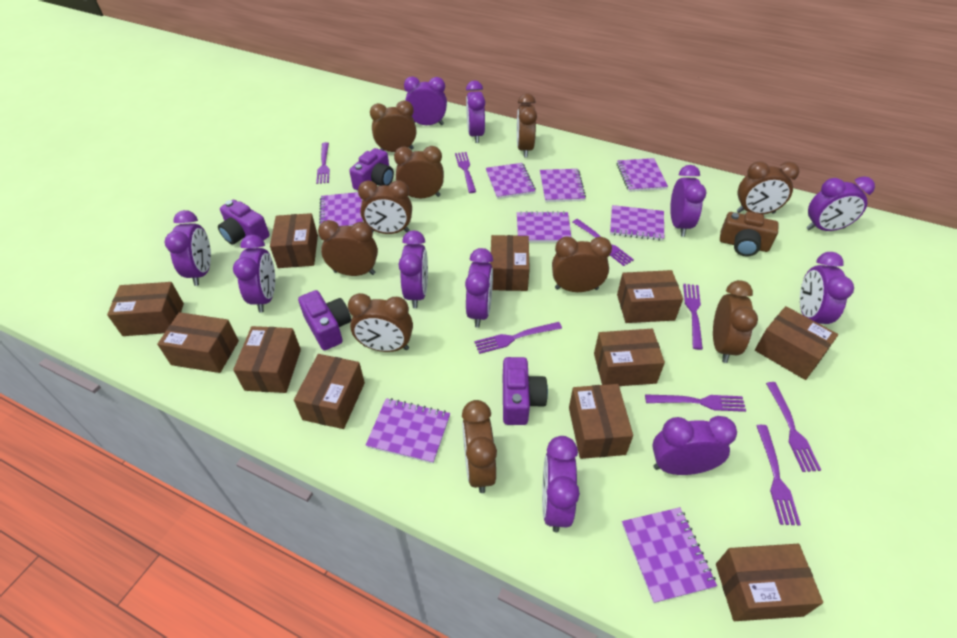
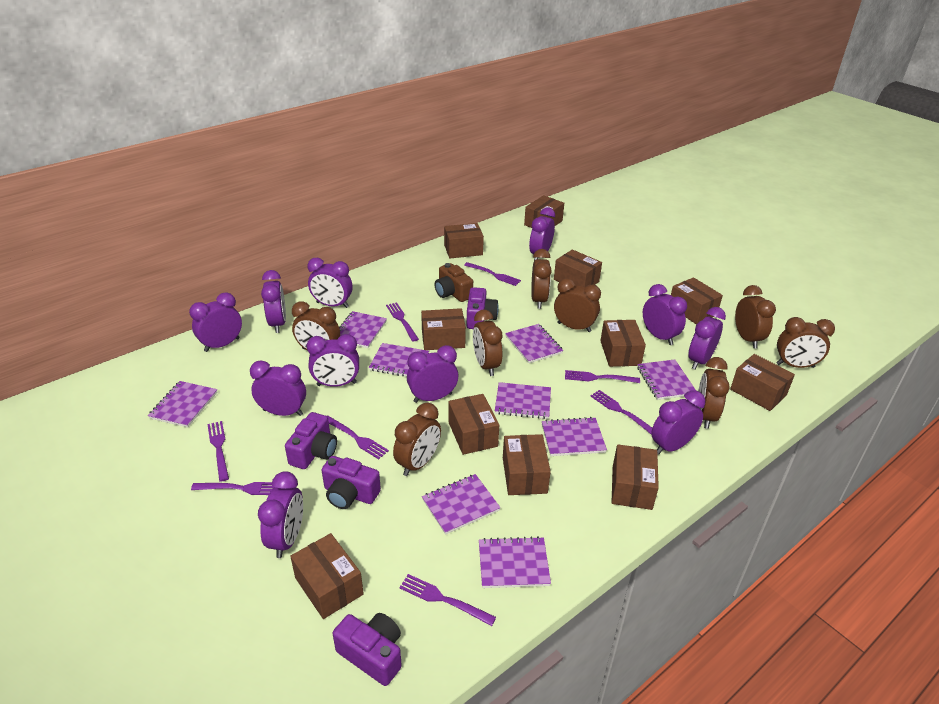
brown clock: [318,220,378,276] [348,293,413,352] [358,180,412,234] [370,101,416,152] [394,146,444,198] [462,400,497,493] [517,93,537,157] [552,237,612,292] [713,280,758,363] [736,161,799,214] = 10 -> [292,301,340,350] [393,403,441,476] [473,310,502,376] [531,249,552,309] [554,278,601,332] [698,357,730,429] [735,285,776,349] [776,317,835,368] = 8
purple notebook: [319,192,363,227] [366,398,450,464] [486,163,536,199] [517,211,571,243] [540,169,586,202] [610,205,664,241] [617,158,668,192] [622,507,717,603] = 8 -> [148,381,218,427] [339,311,387,348] [369,343,429,377] [422,474,501,535] [479,537,551,588] [495,382,551,419] [505,324,563,363] [542,417,607,456] [637,359,695,400] = 9

